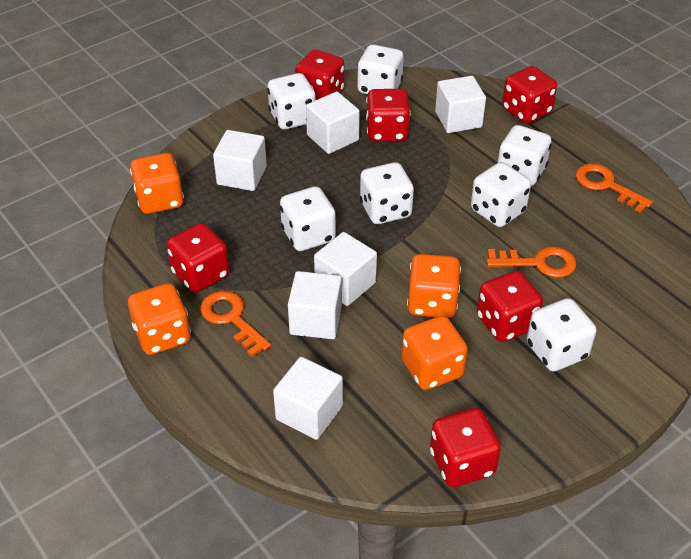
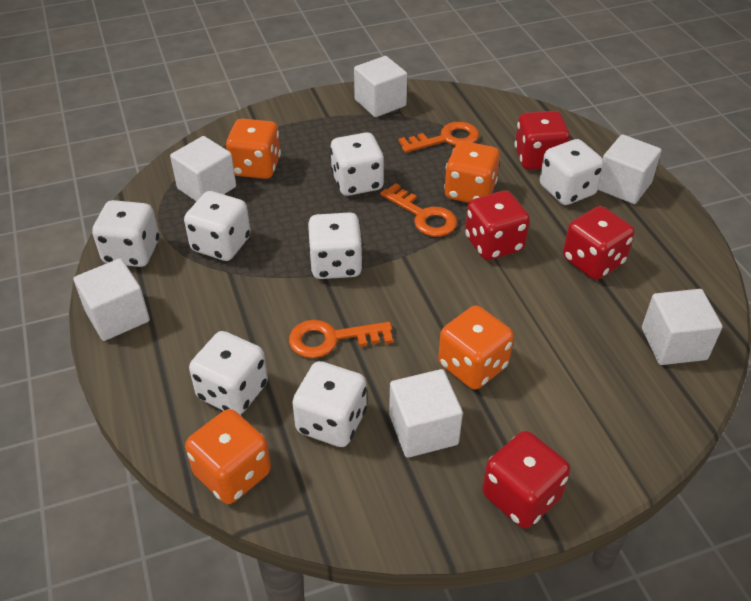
red dice: [167,223,230,293] [295,50,345,100] [366,89,411,142] [430,408,501,487] [477,271,543,342] [502,66,557,124] = 6 -> [465,190,530,260] [482,431,570,528] [515,111,570,170] [563,206,635,280] = 4

